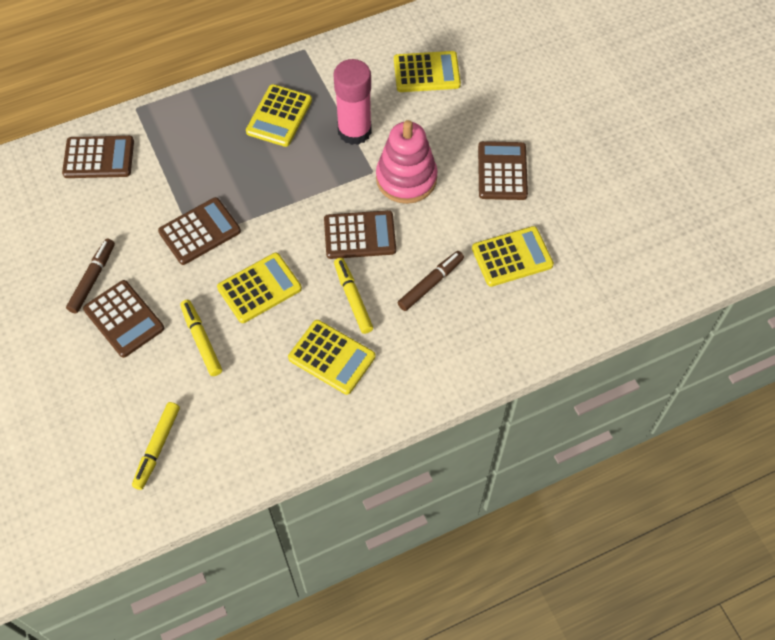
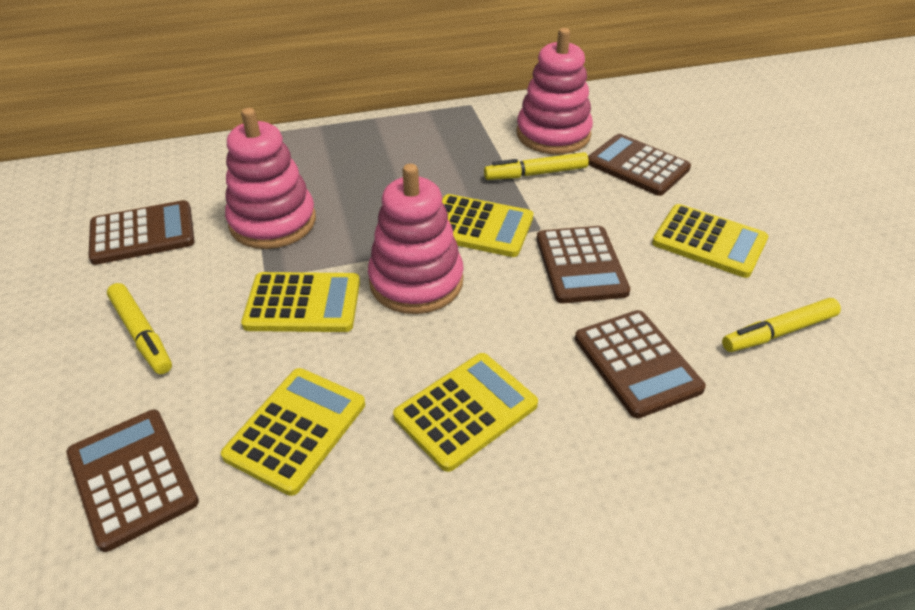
brown marker: [66,238,115,314] [398,251,464,311] = 2 -> none = 0
pink glue stick: [333,59,372,145] = 1 -> none = 0
pink stacking toy: [376,120,438,204] = 1 -> [225,108,316,249] [368,164,464,314] [516,28,593,154] = 3

